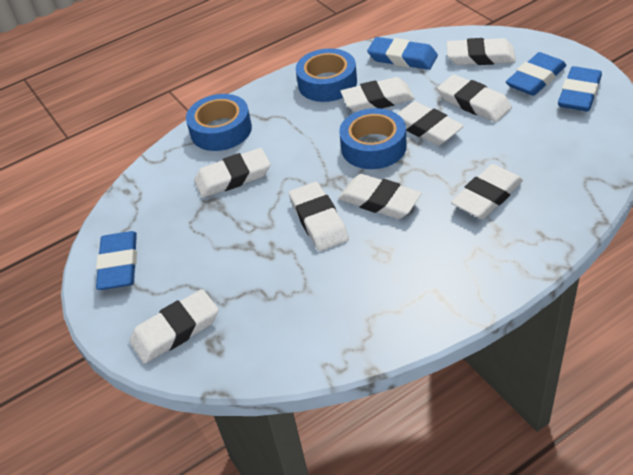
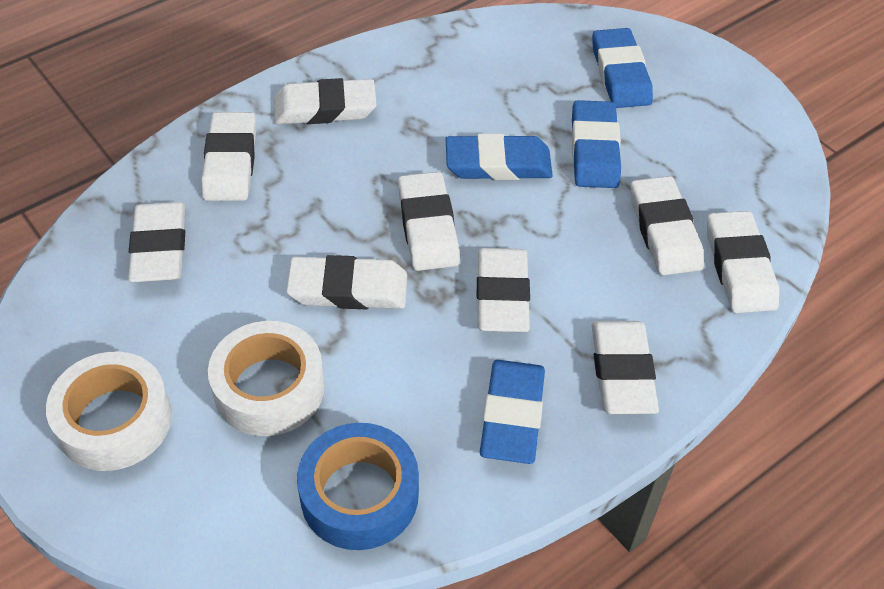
blue tape: [186,94,252,151] [296,48,357,102] [339,108,407,169] = 3 -> [297,423,419,550] = 1
white tape: none = 0 -> [46,352,172,471] [208,321,325,436] = 2

